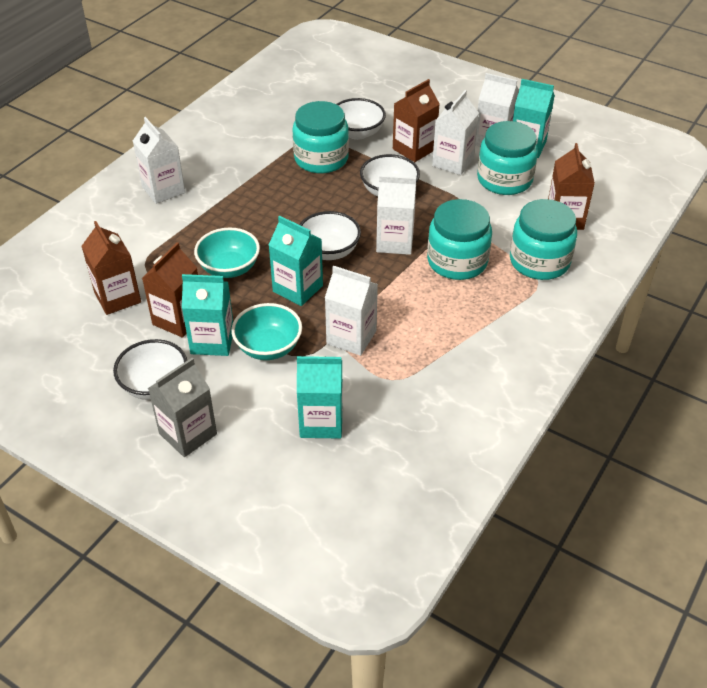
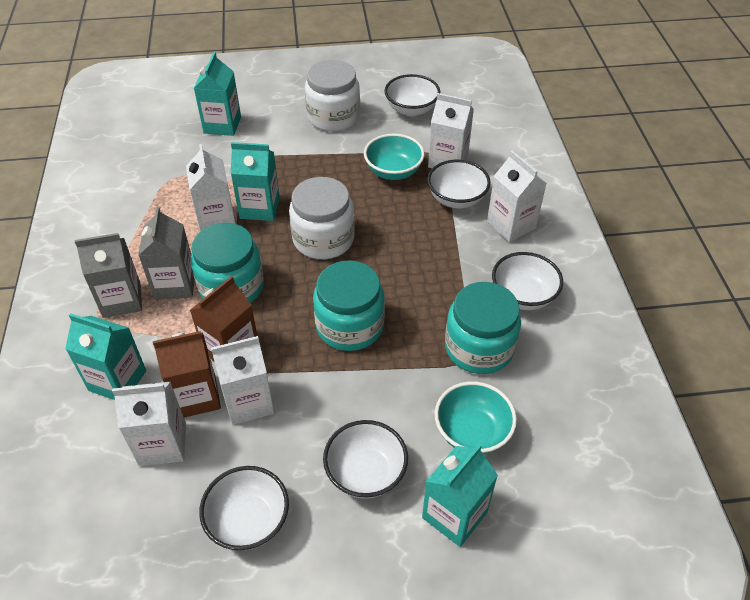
brown carton: [82,221,141,315] [142,242,198,338] [393,79,440,162] [548,143,595,230] = 4 -> [153,331,221,418] [190,276,257,361] = 2
grey carton: [148,358,217,457] = 1 -> [75,233,142,318] [138,207,194,300] = 2
turquoise jar: [292,101,349,174] [427,199,492,280] [477,121,538,195] [510,199,577,280] = 4 -> [191,223,264,303] [313,260,385,351] [445,282,521,374] = 3
white bowl: [113,339,187,400] [299,211,361,260] [336,98,386,140] [360,154,420,197] = 4 -> [199,466,289,551] [323,420,408,499] [384,74,440,116] [427,160,491,208] [492,252,563,310] = 5
white jar: none = 0 -> [289,177,355,259] [305,60,360,132] = 2

